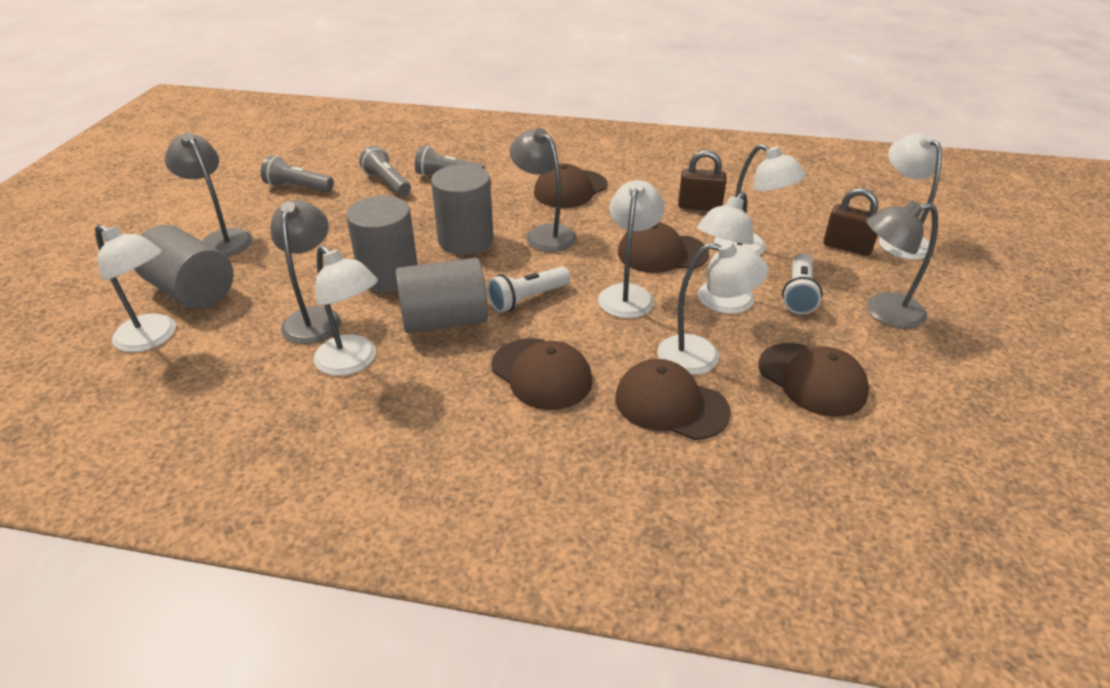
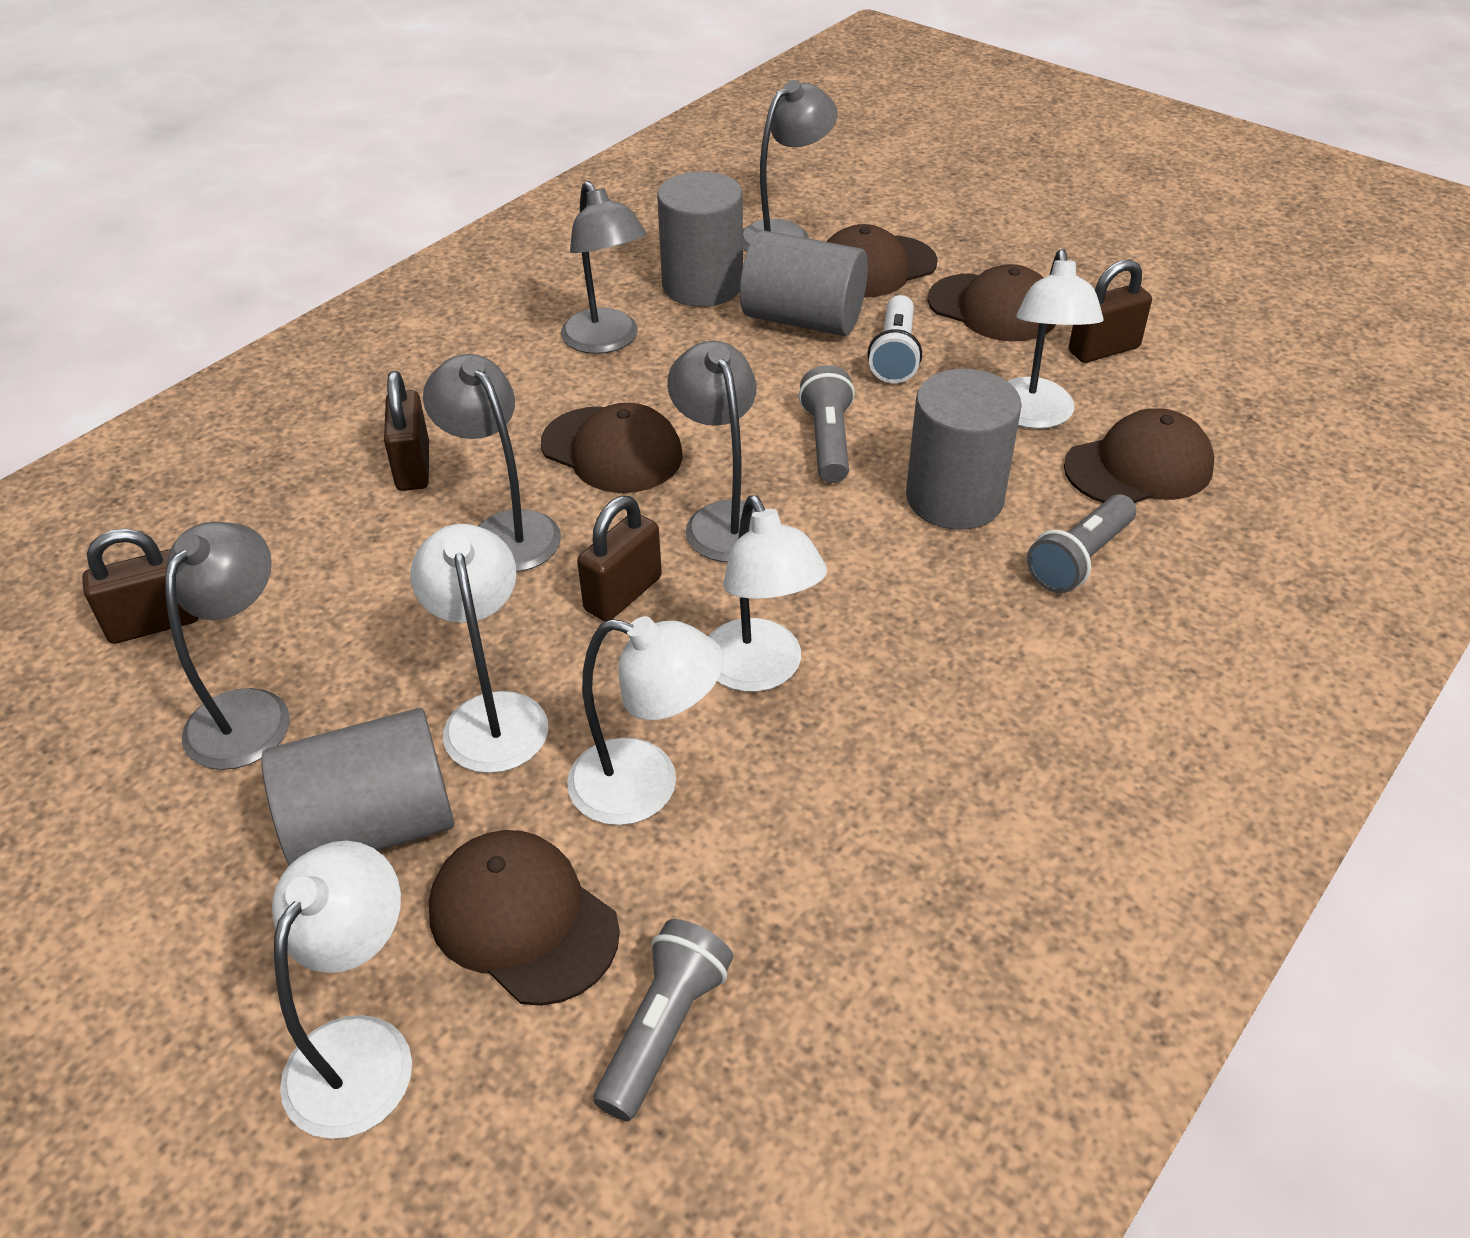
brown padlock: [678,150,727,210] [823,188,878,256] = 2 -> [82,529,199,644] [384,371,429,491] [577,496,662,621] [1069,259,1152,363] = 4
grey lamp: [165,132,253,256] [270,200,341,344] [510,128,577,252] [866,201,938,329] = 4 -> [165,521,290,770] [423,354,561,572] [561,181,646,354] [667,341,756,562] [743,80,838,251] = 5
white flashlight: [487,267,571,313] [782,253,823,315] = 2 -> [868,295,922,383] = 1
white lamp: [95,224,176,352] [313,245,378,376] [598,180,665,318] [657,240,768,375] [697,192,754,314] [714,144,806,255] [879,133,942,260] = 7 -> [272,841,412,1139] [410,524,548,773] [567,616,724,825] [709,495,827,692] [1007,249,1104,429] = 5

